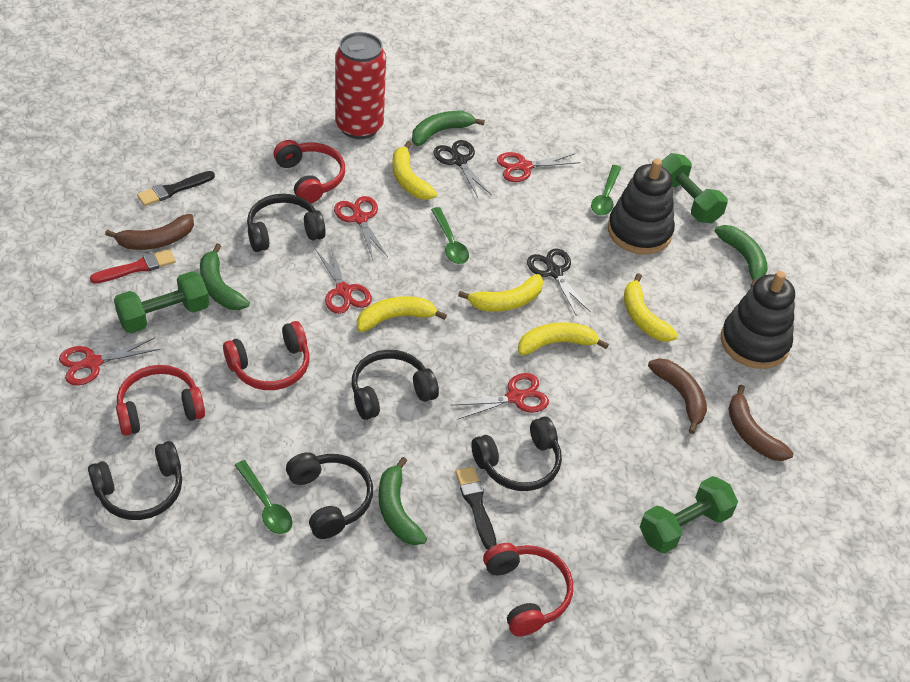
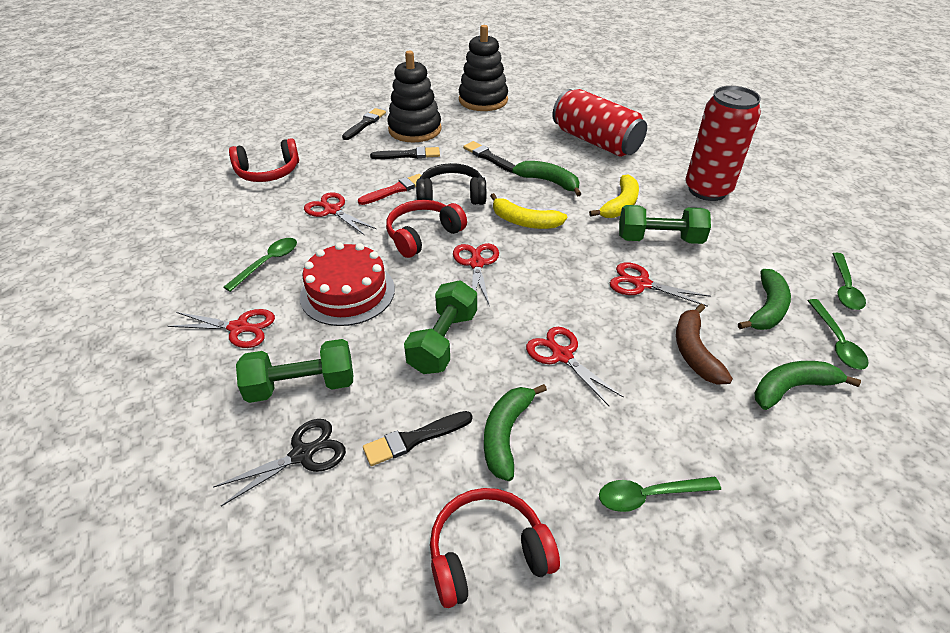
black brush: [137,171,215,206] [455,467,496,549] = 2 -> [342,108,386,140] [363,411,472,466] [370,147,440,159] [463,141,515,173] = 4
black headphones: [88,441,182,520] [247,194,326,252] [286,452,373,539] [352,350,439,420] [471,417,562,491] = 5 -> [416,163,486,205] = 1
black scissors: [433,140,492,197] [527,249,591,316] = 2 -> [213,419,346,506] = 1
brown banana: [105,214,194,250] [648,358,707,434] [728,385,793,461] = 3 -> [676,304,733,384] = 1
green spoon: [235,460,292,534] [431,207,469,264] [591,165,621,216] = 3 -> [223,238,297,292] [599,477,721,512] [808,299,869,370] [832,253,866,310] = 4
red cake: none = 0 -> [300,242,395,326] = 1
red can: [335,32,386,139] = 1 -> [552,89,647,157] [685,86,761,201] = 2
red headphones: [116,365,205,436] [223,321,310,390] [273,140,345,204] [483,543,573,636] = 4 -> [229,138,299,182] [386,200,467,258] [430,488,560,608] = 3
yellow banana: [357,296,447,332] [392,141,437,200] [458,274,543,312] [518,322,609,355] [624,273,678,342] = 5 -> [490,193,567,229] [589,174,639,218] = 2

